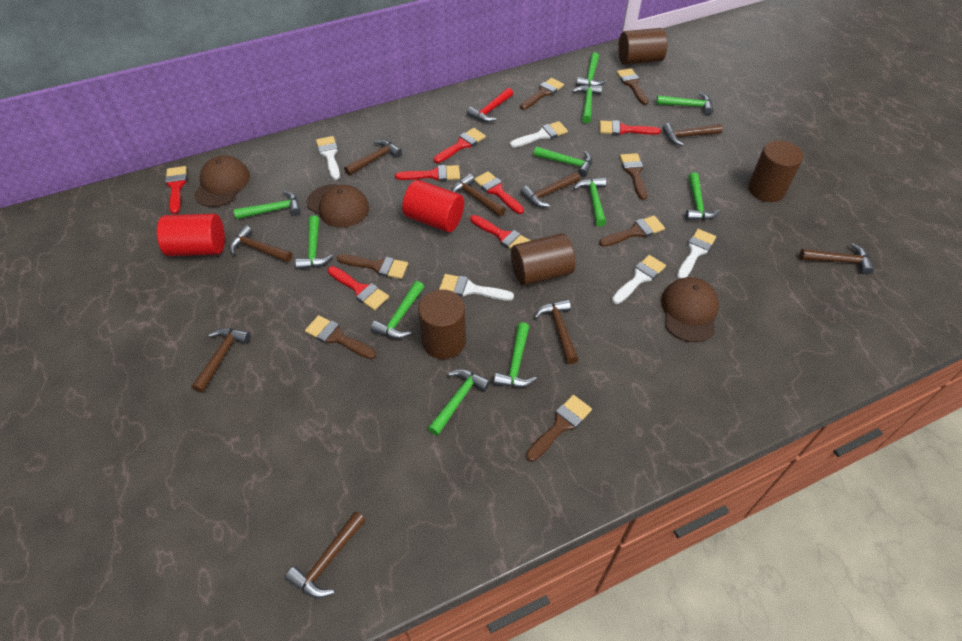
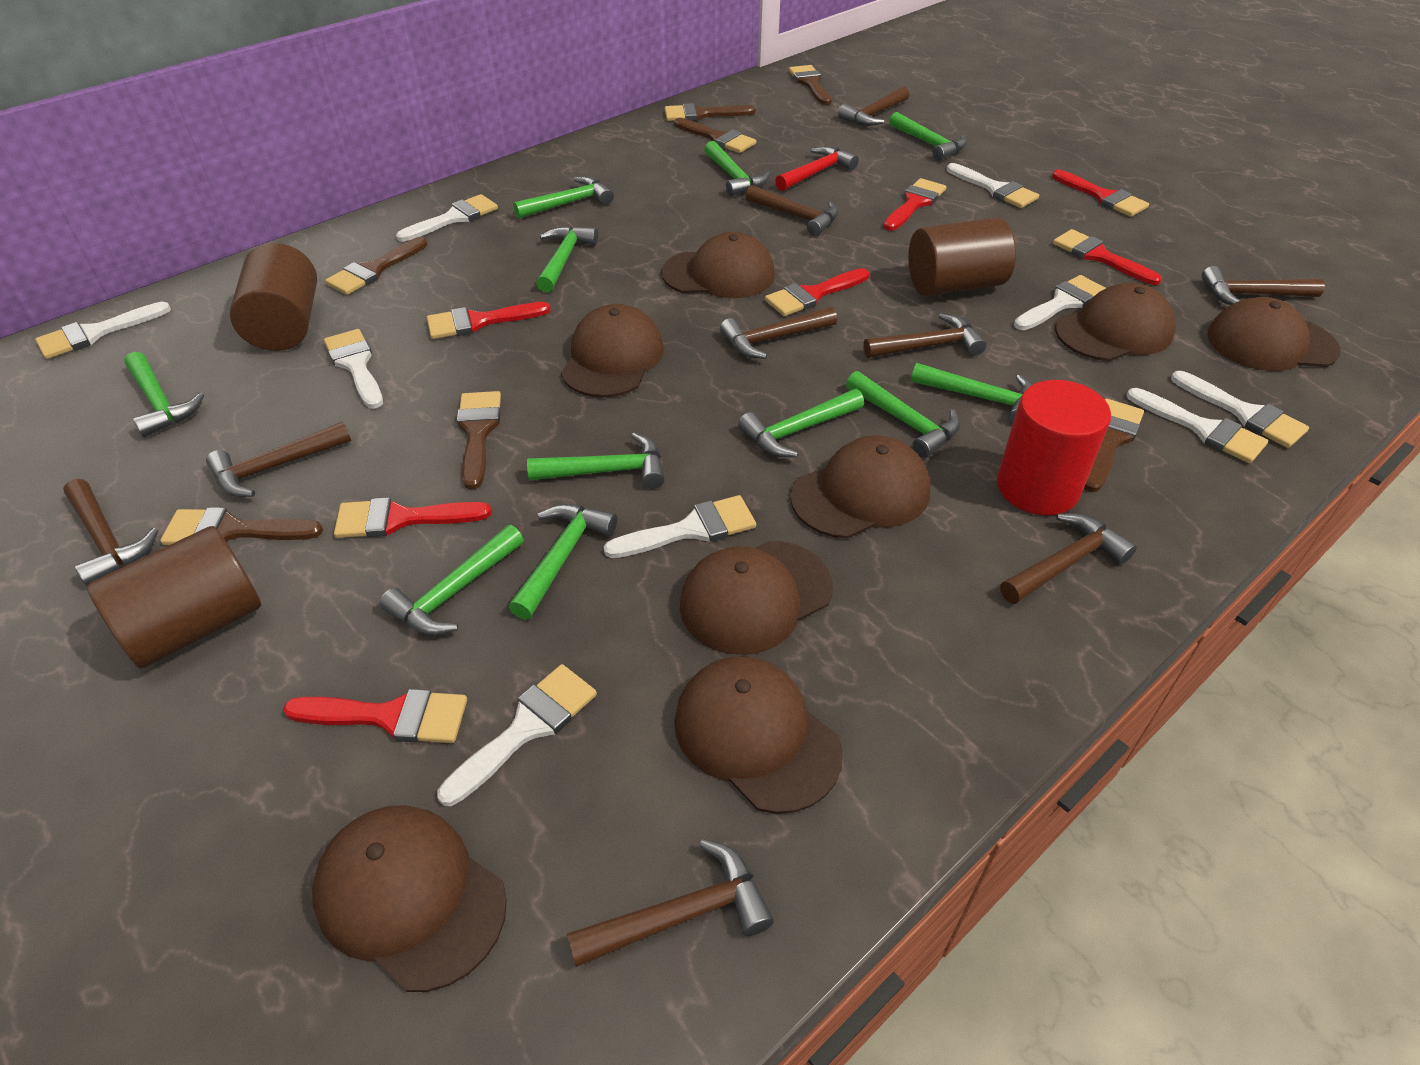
brown cap: [194,155,250,207] [306,184,369,227] [661,277,719,342] = 3 -> [312,805,507,992] [561,304,664,398] [661,232,775,298] [674,656,843,814] [680,541,833,655] [790,435,930,539] [1055,283,1176,361] [1207,297,1341,371] = 8
brown cylinder: [418,289,466,359] [511,233,575,286] [618,28,667,65] [748,140,803,202] = 4 -> [87,526,261,669] [230,243,317,351] [908,217,1016,296] = 3
red cylinder: [157,214,225,256] [402,180,464,232] = 2 -> [997,380,1111,515] = 1
white brush: [316,136,340,180] [439,274,514,301] [510,121,568,148] [612,255,666,304] [677,229,716,279] = 5 -> [35,302,171,359] [324,329,383,409] [396,194,498,242] [437,664,597,806] [603,495,756,558] [947,163,1039,208] [1014,275,1106,330] [1126,388,1268,463] [1171,371,1309,448] = 9

